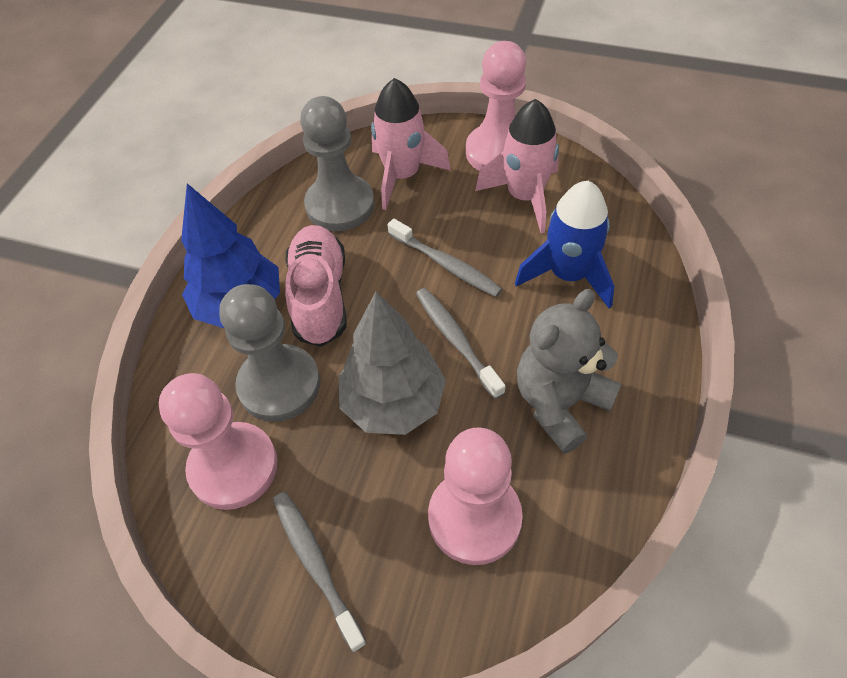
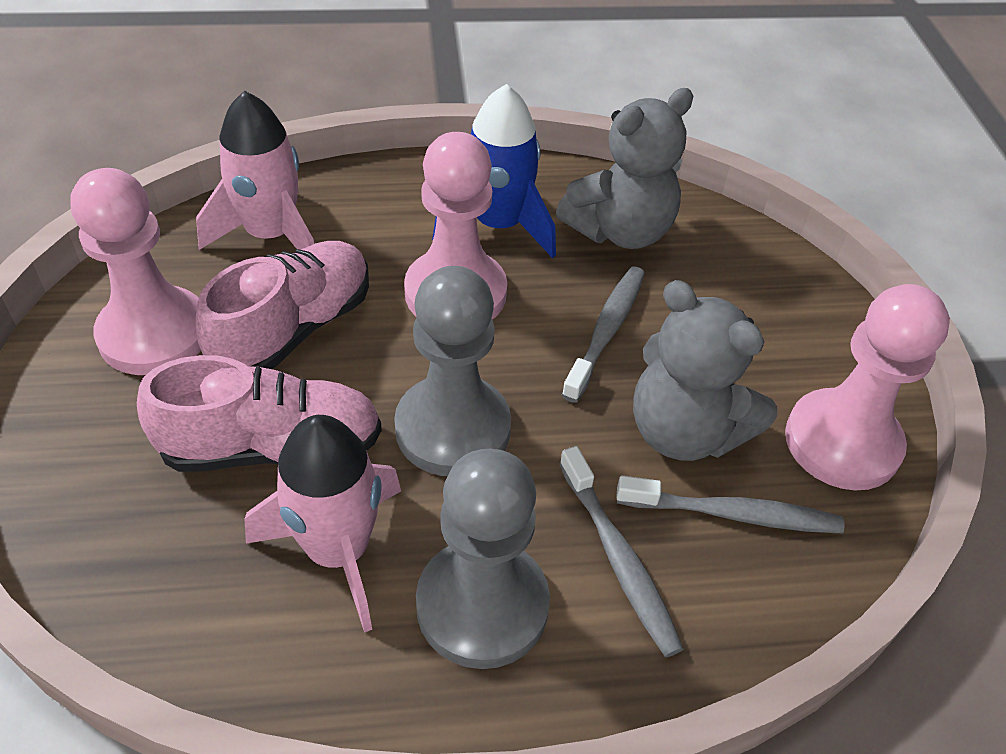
blue tree: [181,184,280,328] = 1 -> none = 0
grey teddy bear: [517,289,621,454] = 1 -> [556,88,693,249] [633,280,777,461] = 2
grey tree: [338,291,446,435] = 1 -> none = 0
pink shoe: [285,225,346,347] = 1 -> [137,355,382,472] [195,241,369,369] = 2

